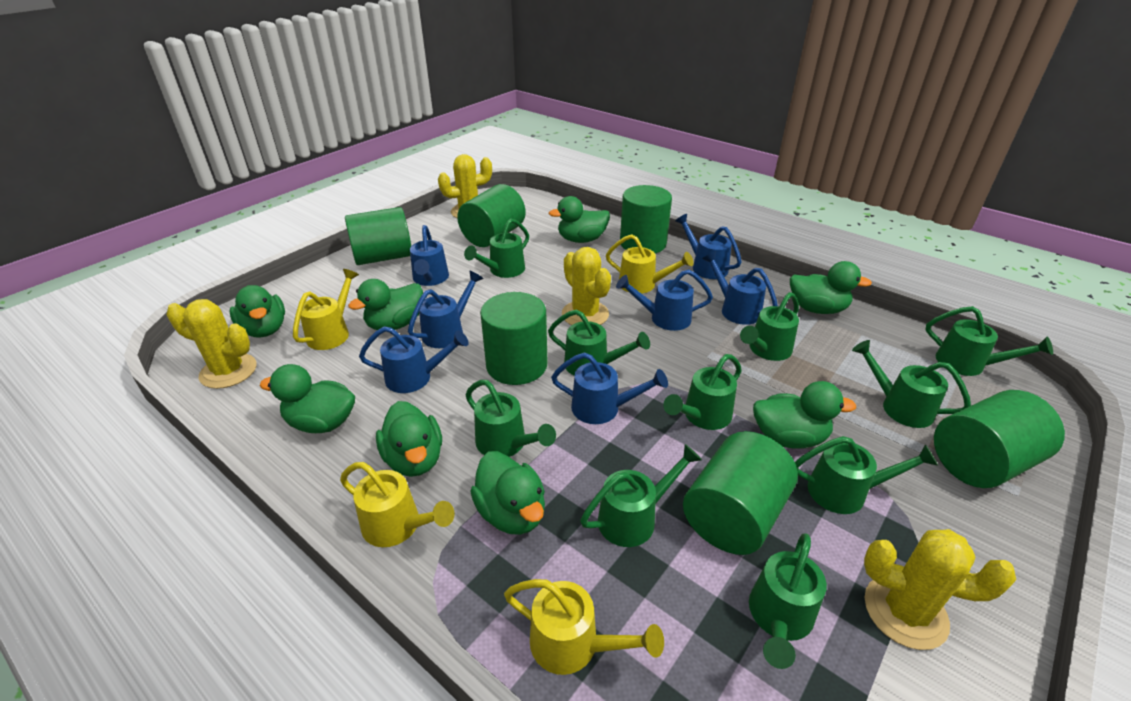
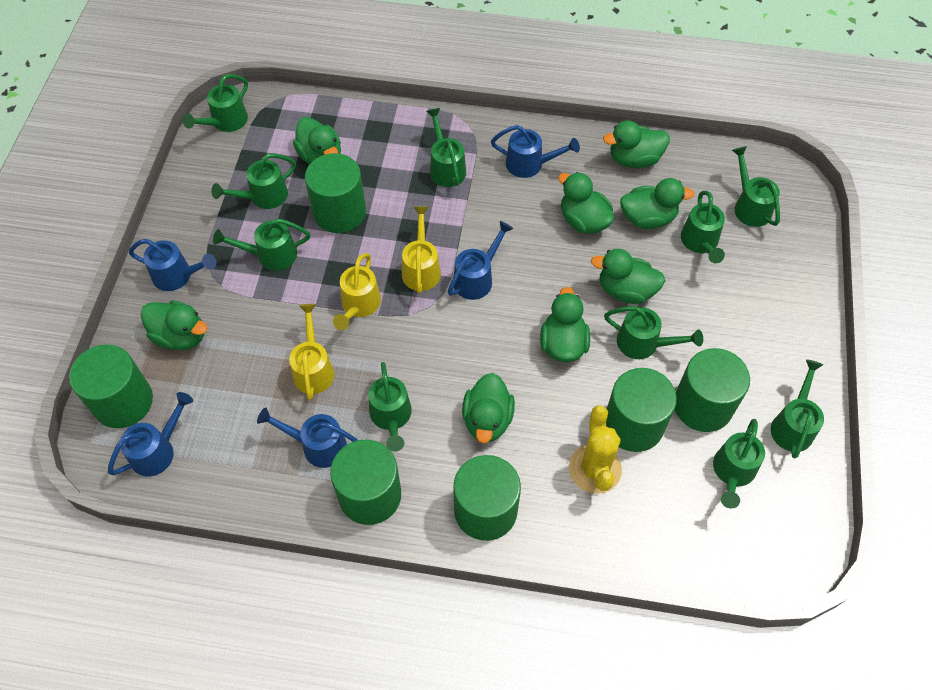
blue watering can: [359,326,469,393] [408,270,484,348] [410,225,449,286] [551,353,668,424] [616,270,713,331] [675,214,742,279] [702,251,778,325] = 7 -> [108,392,193,477] [129,239,216,291] [257,408,358,468] [448,221,513,300] [491,125,580,178] = 5
yellow cactus: [166,299,257,389] [438,154,492,218] [562,247,611,325] [864,529,1016,650] = 4 -> [569,405,622,494] = 1
yellow watering can: [293,269,359,350] [340,462,455,547] [504,579,664,675] [606,234,694,294] = 4 -> [289,304,334,400] [333,253,381,330] [402,206,441,294] = 3

